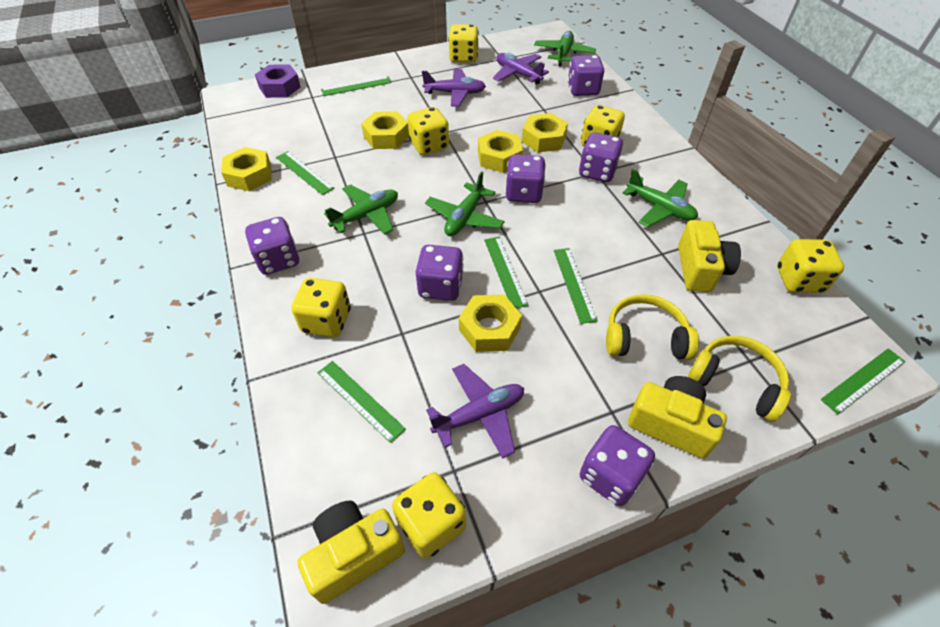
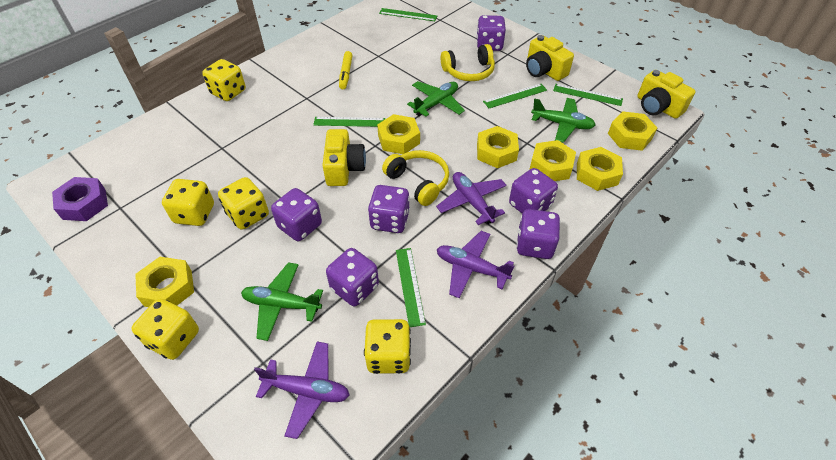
green plane: [324,184,398,235] [425,171,505,236] [534,31,596,66] [622,169,698,227] = 4 -> [241,262,323,341] [407,81,465,117] [531,98,595,143] = 3
green ruler: [276,151,334,195] [317,361,406,443] [321,76,392,96] [484,237,529,308] [554,248,598,324] [820,348,906,414] = 6 -> [313,117,385,127] [379,8,437,21] [396,248,426,327] [483,84,547,108] [553,84,623,106] = 5
yellow dice: [291,278,351,337] [392,472,466,558] [407,107,449,155] [448,24,479,63] [581,105,625,146] [777,239,844,293] = 6 -> [131,299,199,360] [162,179,214,226] [202,59,246,101] [218,177,269,230] [364,319,411,374] = 5
yellow marker: none = 0 -> [339,51,353,89] = 1
yellow nut: [221,147,272,191] [361,111,409,149] [459,294,522,352] [478,130,523,173] [522,113,568,152] = 5 -> [135,257,194,307] [377,114,420,154] [477,126,519,168] [529,140,576,181] [577,147,623,191] [608,111,657,151] = 6

